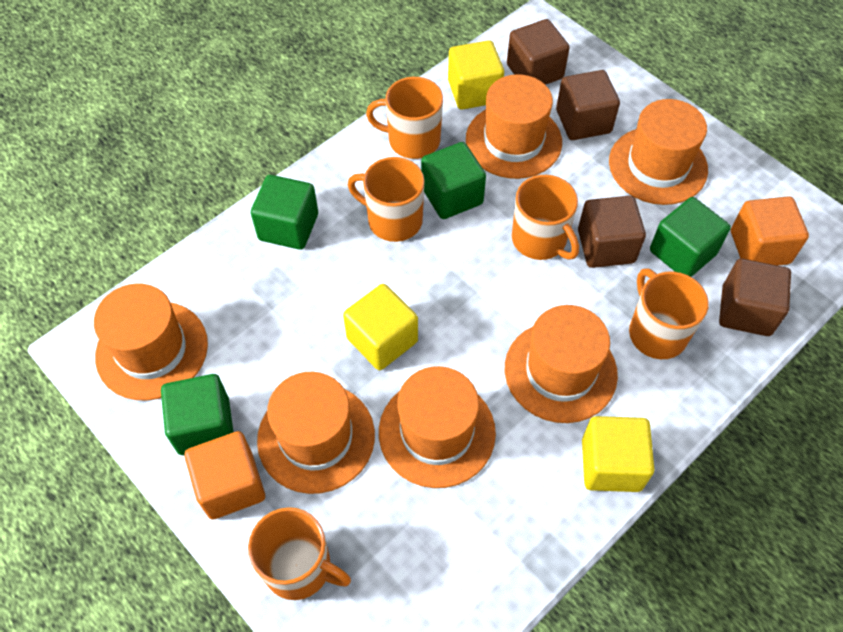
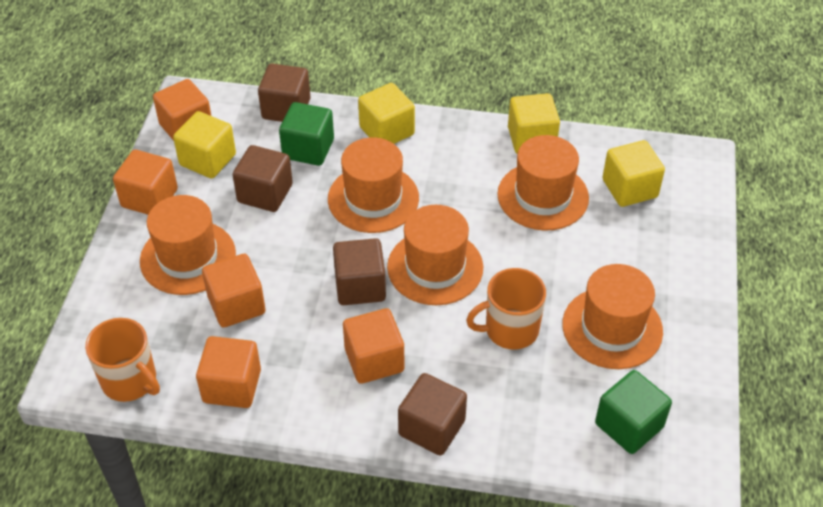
green cube: [161,374,233,455] [251,175,318,250] [421,142,486,219] [650,197,731,277] = 4 -> [279,102,334,166] [595,370,672,454] = 2
orange cube: [184,431,265,520] [731,196,809,266] = 2 -> [113,150,178,215] [153,79,211,141] [196,336,261,408] [202,254,265,327] [343,308,404,384] = 5
orange hat: [94,283,208,401] [257,372,375,494] [379,366,496,488] [466,74,562,179] [505,305,618,423] [609,99,708,205] = 6 -> [140,195,236,295] [328,137,419,233] [387,205,483,305] [497,135,589,231] [562,264,663,369] = 5
orange mug: [248,507,351,600] [348,157,425,242] [366,77,443,159] [512,175,579,260] [629,269,709,359] = 5 -> [85,318,160,402] [466,268,546,350] = 2
yellow cube: [343,284,418,370] [448,40,504,110] [582,416,654,492] = 3 -> [173,111,236,179] [358,83,415,144] [508,93,560,154] [603,140,665,207] = 4

